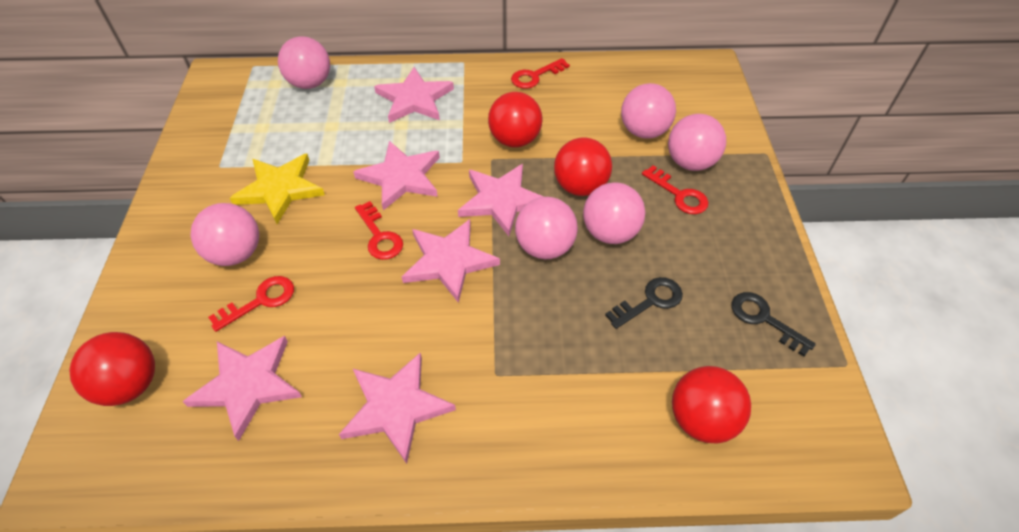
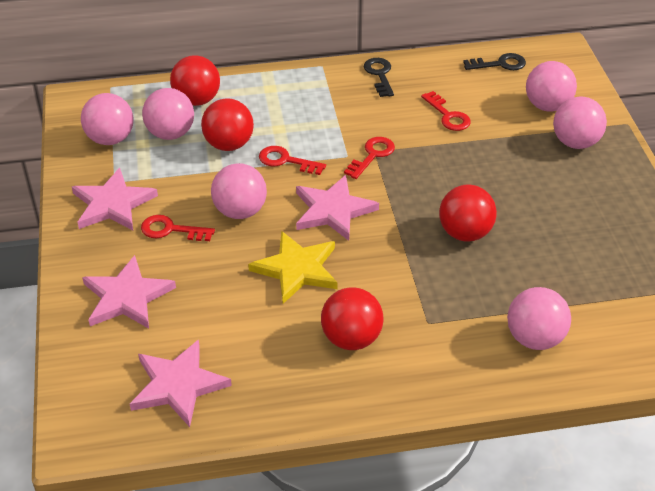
pink star: [182,336,302,441] [339,352,456,464] [353,141,440,210] [374,67,454,123] [402,219,500,303] [458,164,544,236] = 6 -> [72,168,158,230] [82,255,176,329] [130,340,232,427] [296,175,379,241] = 4

